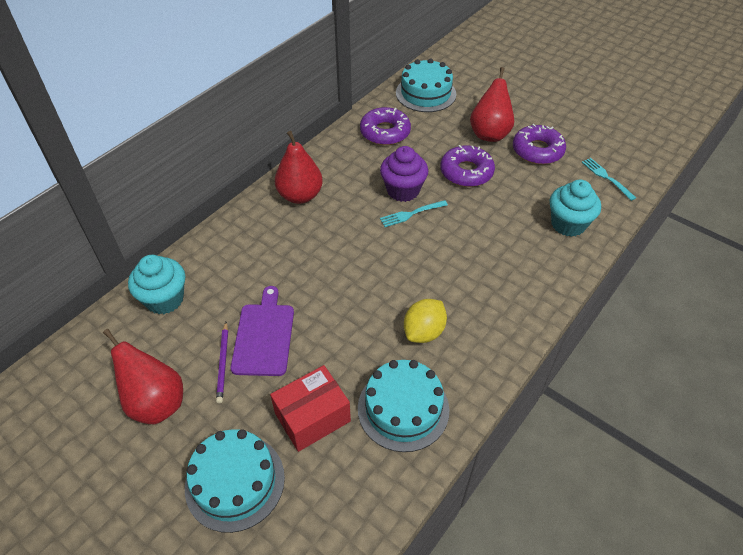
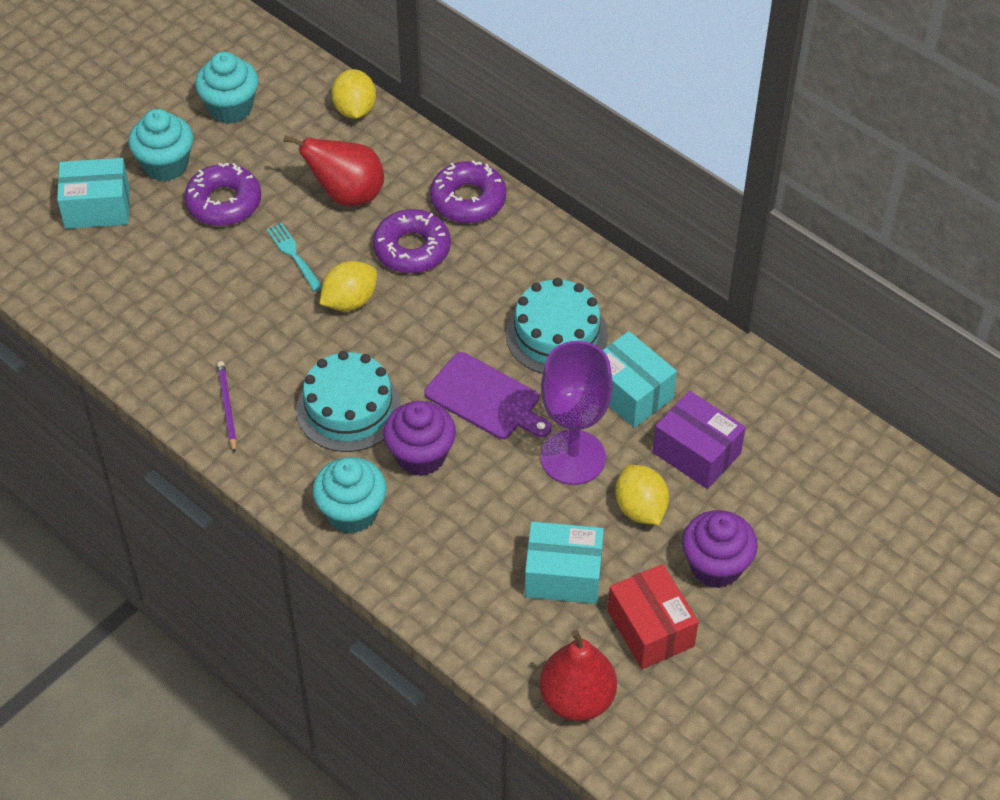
purple box: none = 0 -> [652,391,746,489] = 1
purple cupcake: [380,146,428,202] = 1 -> [383,401,456,476] [682,510,758,588] = 2
purple goblet: none = 0 -> [540,341,613,485] = 1
red pear: [103,329,183,424] [275,131,323,204] [470,67,514,142] = 3 -> [283,135,384,206] [539,630,617,721] = 2
turquoise box: none = 0 -> [57,158,130,229] [525,521,604,604] [603,331,677,428] = 3
turquoise cake: [185,429,285,533] [358,360,449,452] [396,58,456,112] = 3 -> [296,351,401,452] [506,278,608,374] = 2
turquoise cupcake: [128,255,185,314] [550,179,601,237] = 2 -> [128,109,193,181] [195,52,259,123] [312,457,387,533] = 3
turquoise fork: [380,200,448,227] [582,158,636,201] = 2 -> [266,223,322,292] = 1
yellow lemon: [404,299,447,343] = 1 -> [320,261,377,311] [331,69,376,119] [615,465,669,525] = 3

